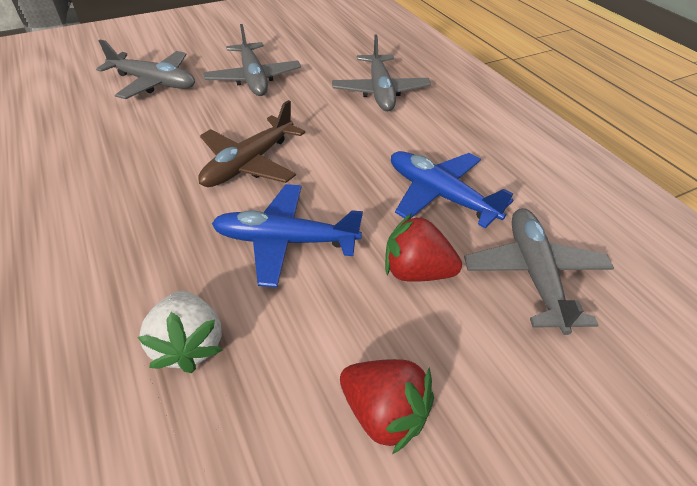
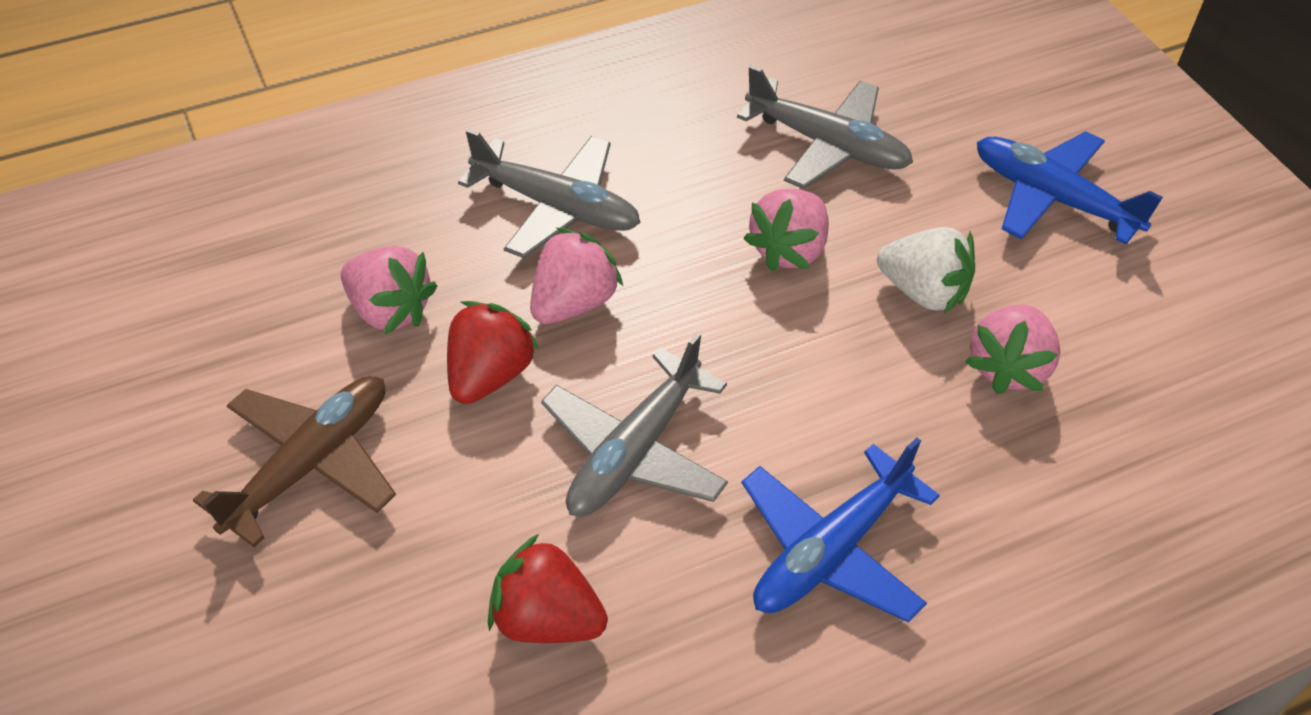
grey plane: [96,40,195,99] [203,24,301,96] [332,35,431,111] [464,208,614,335] = 4 -> [458,129,641,258] [541,333,728,517] [737,65,913,189] = 3
pink strawberry: none = 0 -> [341,246,437,335] [530,228,624,324] [743,189,829,272] [965,305,1061,394] = 4

